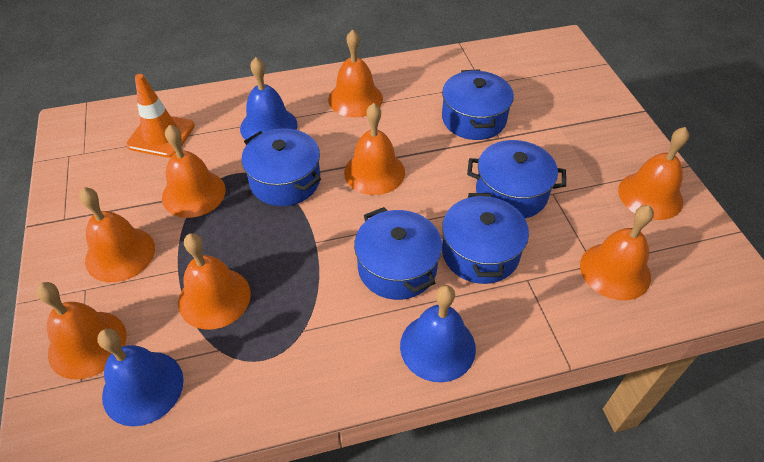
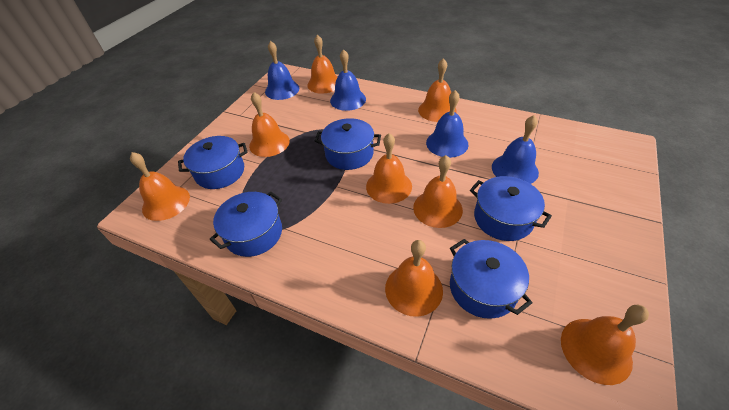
blue bell: [97,328,184,426] [240,57,298,140] [400,285,476,382] = 3 -> [265,41,299,100] [330,49,366,111] [426,90,469,158] [492,115,539,184] = 4
orange traffic cone: [126,74,195,157] = 1 -> none = 0

